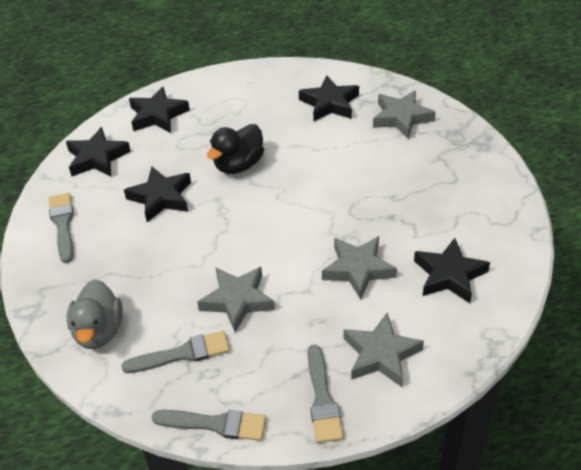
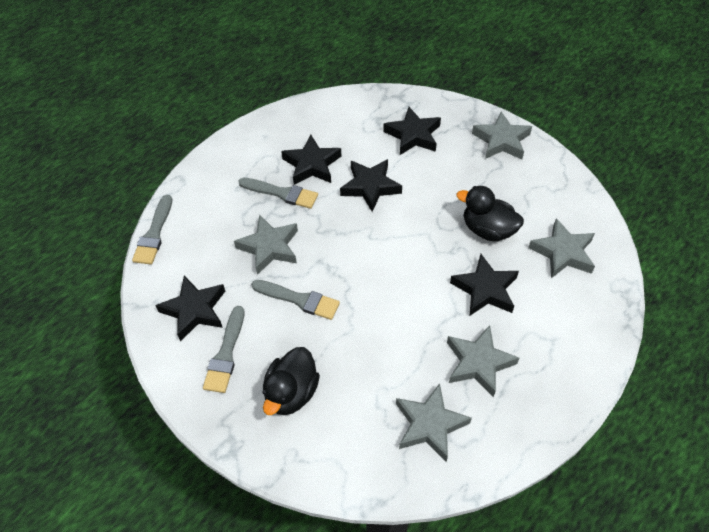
black duck: [207,124,264,174] = 1 -> [263,347,320,415] [456,186,524,242] = 2
grey duck: [67,279,123,349] = 1 -> none = 0
grey star: [197,267,275,333] [322,236,397,300] [343,313,424,387] [373,90,436,139] = 4 -> [234,215,298,275] [396,383,472,462] [447,325,519,397] [472,111,532,159] [528,219,595,278] = 5

